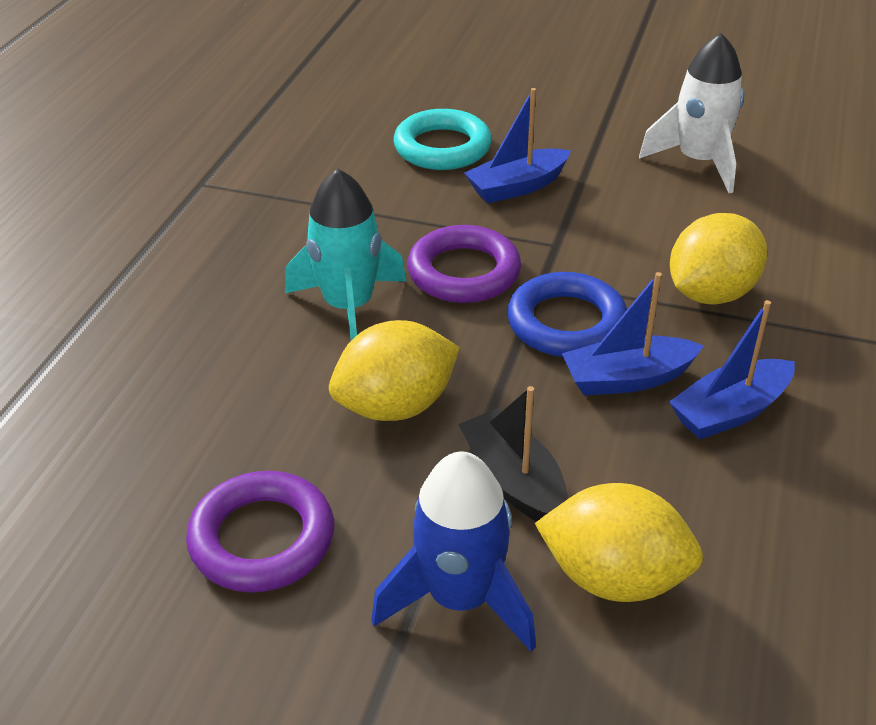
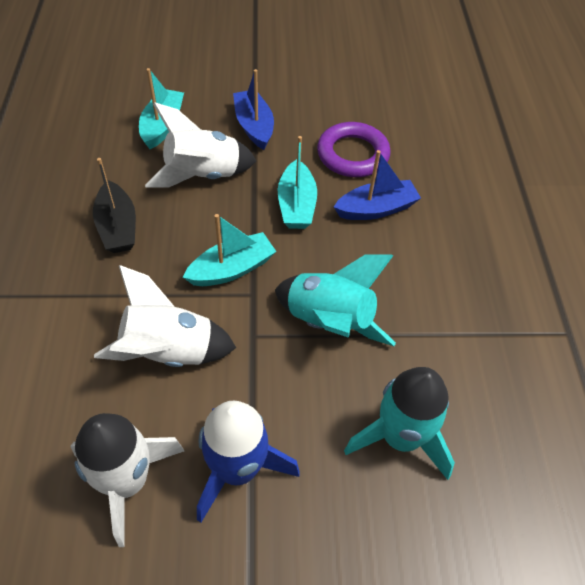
blue boat: [464,88,571,203] [562,272,704,395] [669,300,795,439] = 3 -> [233,69,274,150] [334,150,421,220] = 2
blue ring: [507,272,627,357] = 1 -> none = 0
purple ring: [186,471,334,593] [407,225,521,303] = 2 -> [317,122,391,177] = 1
turquoise boat: none = 0 -> [139,68,184,149] [183,214,276,286] [278,136,317,229] = 3
turquoise ring: [394,109,492,170] = 1 -> none = 0
turquoise rocket: [285,169,407,340] = 1 -> [275,254,396,346] [344,367,455,480] = 2
white rocket: [639,33,745,193] = 1 -> [70,413,184,547] [94,265,236,367] [145,102,256,188] = 3
yellow lemon: [329,320,460,421] [535,483,703,602] [670,213,767,304] = 3 -> none = 0

